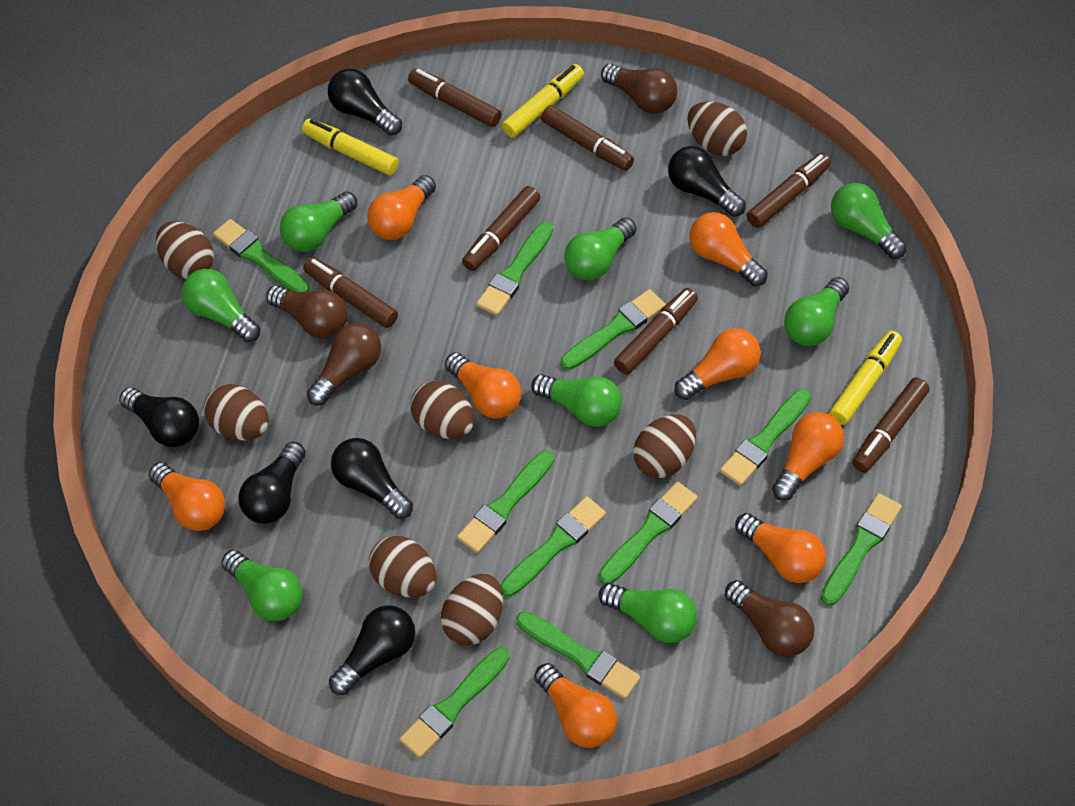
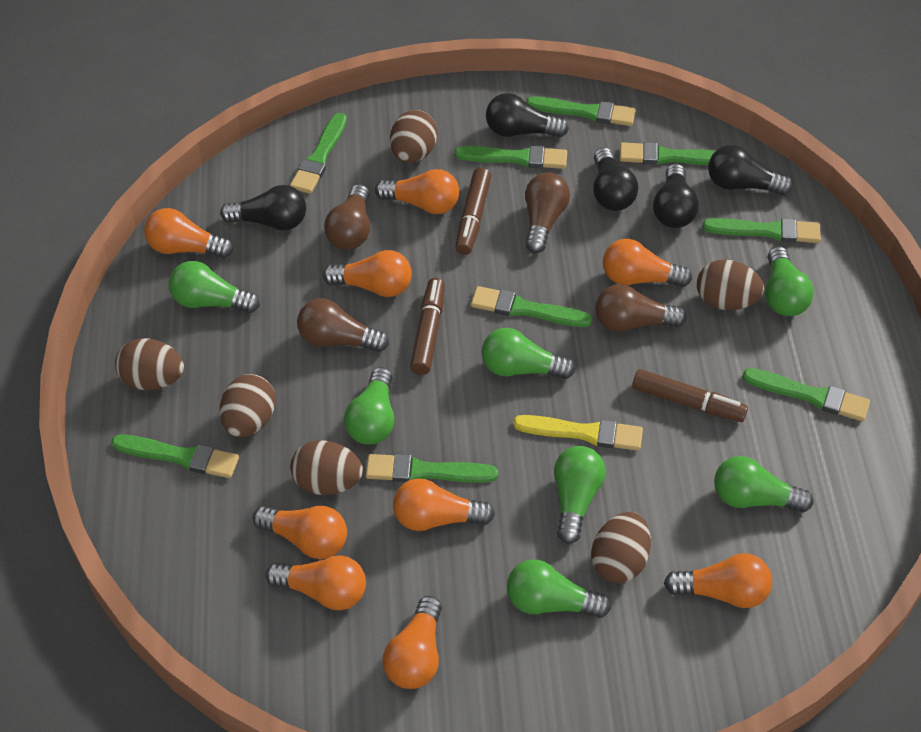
black light bulb: [119,387,199,447] [238,442,306,524] [328,69,402,136] [329,605,415,695] [331,438,413,519] [668,146,746,217] = 6 -> [220,185,306,231] [486,93,569,138] [593,148,638,211] [653,164,699,228] [708,145,793,196] = 5
brown egg: [156,221,214,279] [204,384,269,441] [369,536,436,597] [411,381,474,439] [441,574,503,645] [633,414,696,478] [687,102,747,156] = 7 -> [115,338,184,390] [220,374,276,437] [290,440,363,495] [390,110,438,163] [591,512,651,583] [697,260,764,310] = 6
brown marker: [303,257,398,328] [408,68,502,127] [462,186,540,271] [541,105,634,171] [614,288,698,375] [747,153,831,228] [853,377,930,473] = 7 -> [410,278,445,375] [455,168,491,255] [632,369,748,422] = 3
green brush: [213,219,309,292] [399,647,510,758] [457,451,554,553] [476,222,553,316] [501,497,606,597] [516,611,640,699] [561,289,666,370] [599,482,698,585] [720,389,811,486] [821,493,902,606] = 10 -> [111,435,239,478] [290,113,347,194] [366,454,498,483] [455,146,567,169] [471,286,592,327] [526,96,636,126] [620,142,715,165] [702,218,821,243] [742,368,870,421] = 9
green light bulb: [182,269,260,342] [221,550,303,621] [280,191,357,252] [531,374,622,427] [564,217,637,280] [599,583,697,643] [784,277,849,346] [831,183,907,259] = 8 -> [169,261,260,313] [344,367,394,445] [482,328,575,379] [507,559,611,618] [554,446,606,544] [714,456,814,512] [765,246,814,316] = 7
orange light bulb: [149,462,225,531] [367,175,436,240] [445,352,521,418] [534,663,617,748] [675,329,761,400] [689,212,768,287] [735,513,826,583] [772,412,844,501] = 8 -> [144,208,233,258] [253,506,347,559] [266,556,366,610] [323,250,412,297] [375,169,459,214] [383,596,442,689] [393,478,495,531] [603,239,692,287] [664,553,772,608] = 9
yellow brush: none = 0 -> [513,415,643,451] = 1
yellow marker: [302,119,399,175] [502,64,584,138] [829,330,902,425] = 3 -> none = 0

